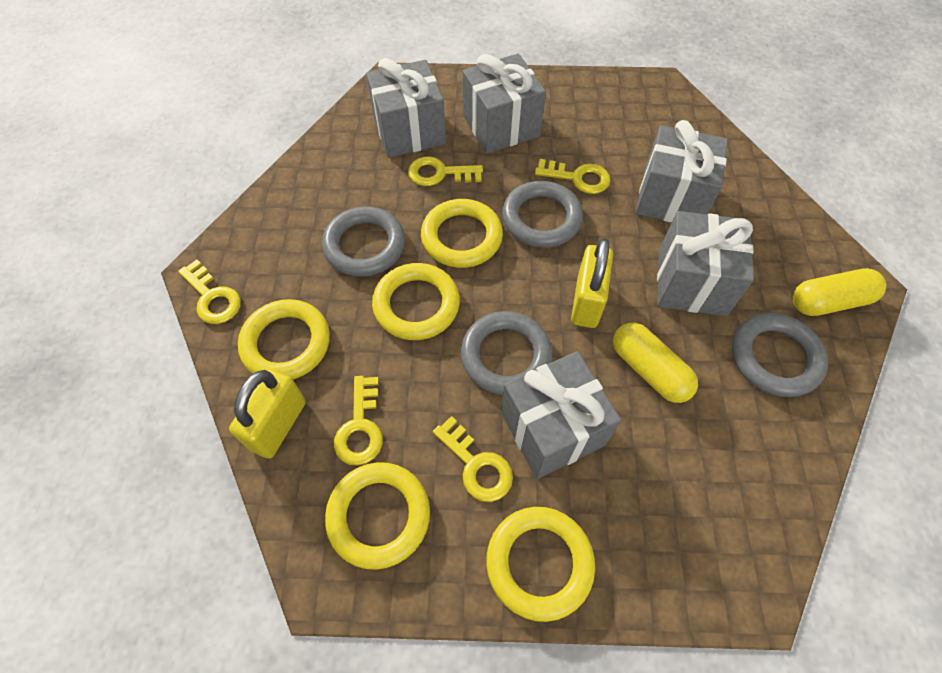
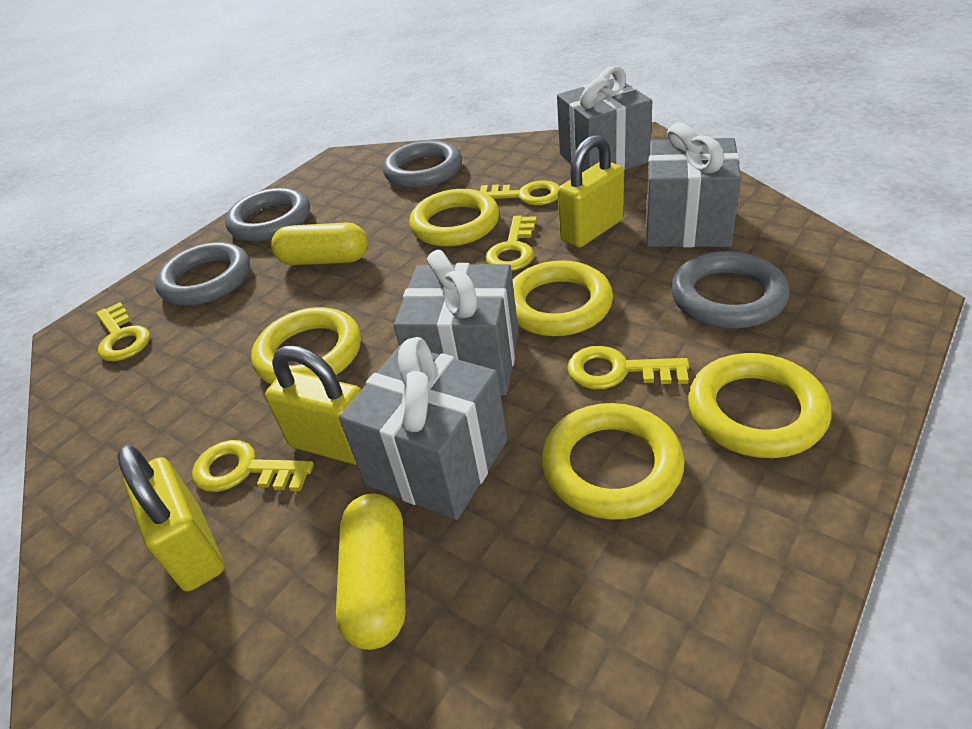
grey gift: [366,58,446,158] [463,54,546,154] [501,351,621,479] [636,120,728,223] [657,211,754,316] = 5 -> [339,337,507,520] [394,250,519,396] [557,66,652,172] [646,122,741,247] = 4
yellow padlock: [229,369,306,459] [571,238,613,328] = 2 -> [117,445,224,592] [265,346,361,465] [557,135,624,248] = 3

